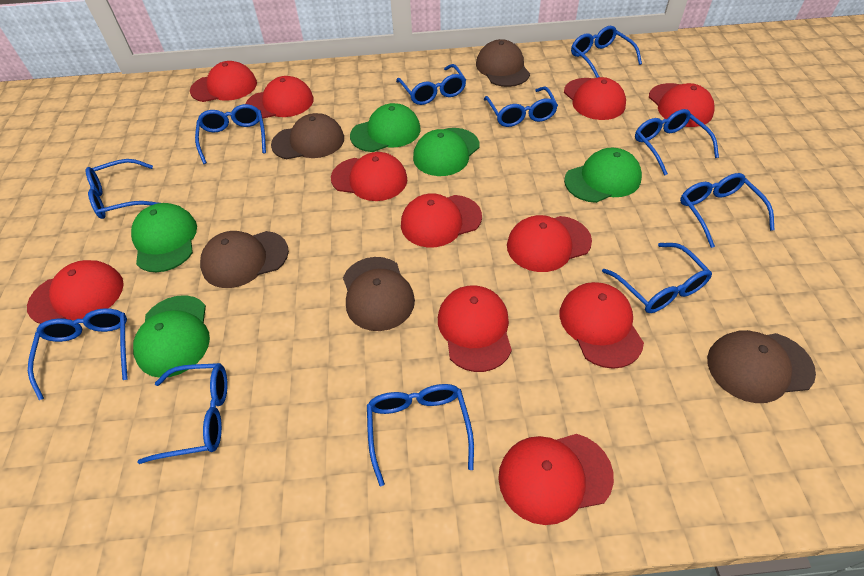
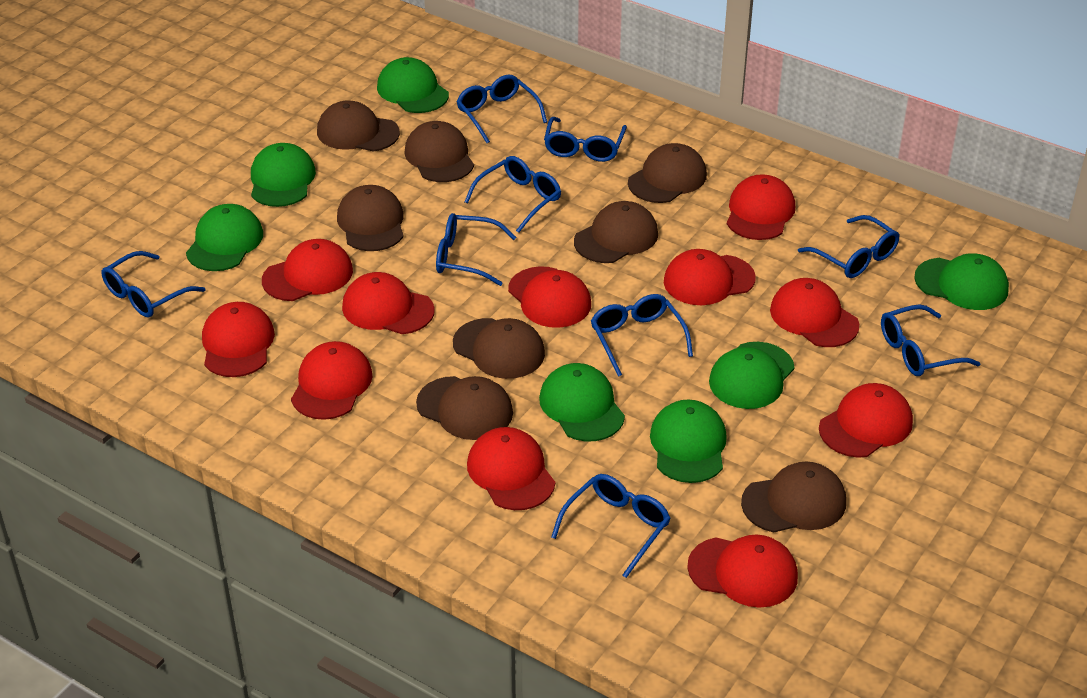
blue glasses: [28,308,128,400] [86,159,158,219] [137,363,227,464] [195,104,266,164] [367,384,474,486] [396,64,466,105] [484,87,558,127] [571,26,642,78] [602,243,712,313] [635,109,719,175] [680,173,775,248] = 11 -> [101,251,205,318] [436,213,516,286] [456,75,547,143] [465,156,561,233] [544,117,627,162] [551,474,671,578] [591,294,693,377] [798,215,900,278] [881,304,981,376] = 9
brown cap: [200,231,289,288] [271,113,344,159] [343,257,415,331] [476,39,530,87] [707,330,816,403] = 5 -> [317,100,400,152] [337,185,404,251] [404,121,474,182] [416,376,513,440] [453,318,545,379] [574,201,658,263] [628,143,707,203] [741,461,846,532] = 8
green cap: [131,203,197,272] [133,295,210,378] [350,103,421,152] [413,128,480,176] [564,148,642,203] = 5 -> [186,204,263,271] [251,143,316,207] [377,57,449,113] [539,363,625,441] [650,399,727,483] [709,342,795,409] [914,253,1009,310] = 7

